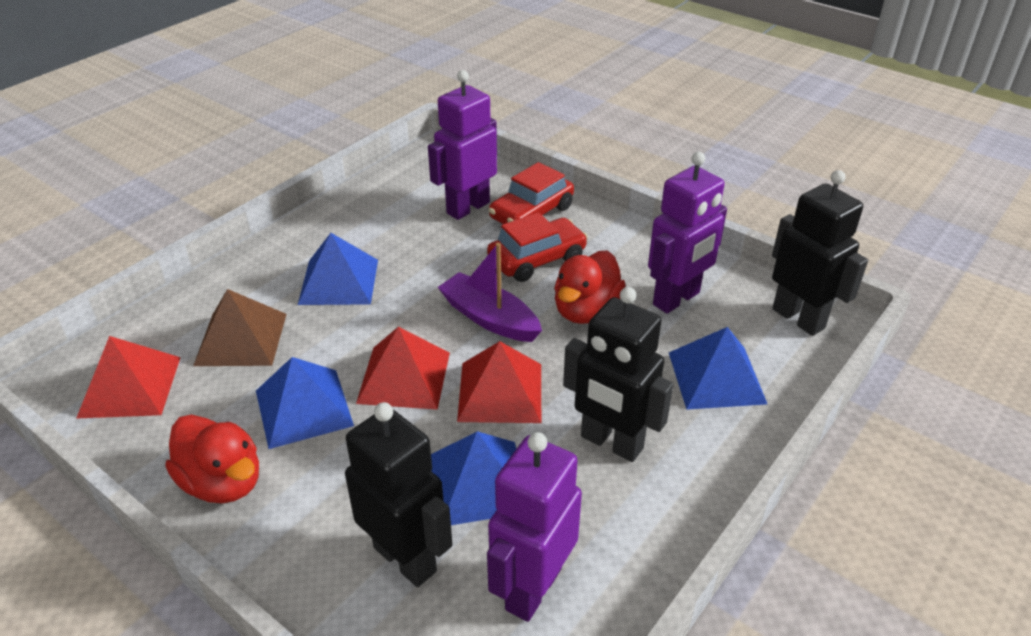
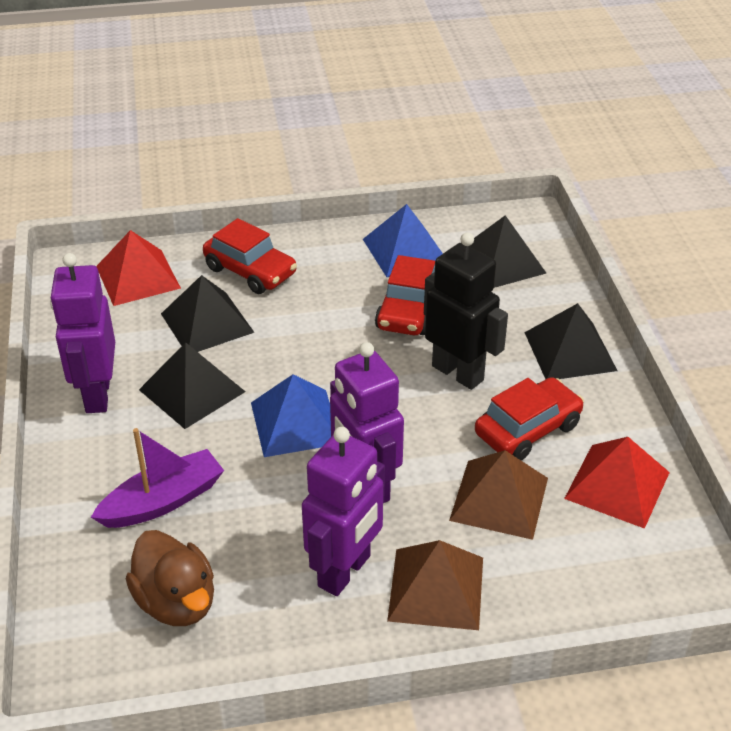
black pyramid: none = 0 -> [139,342,246,429] [161,275,255,352] [470,215,546,288] [524,303,618,379] = 4
black robot: [345,402,452,587] [563,287,674,462] [772,170,868,336] = 3 -> [424,232,508,390] = 1
blue pyramid: [256,357,354,449] [298,233,378,305] [431,431,516,525] [669,327,767,410] = 4 -> [251,374,331,457] [363,204,443,277] = 2
brown duck: none = 0 -> [126,530,214,626] = 1
brown pyramid: [193,289,287,366] = 1 -> [387,540,483,630] [449,450,548,540] = 2
red car: [487,212,588,282] [488,162,574,224] = 2 -> [203,218,297,294] [375,255,435,335] [475,377,584,460] = 3
red duck: [166,415,259,503] [554,250,626,324] = 2 -> none = 0
red pyramid: [76,336,181,419] [356,327,450,410] [457,341,541,423] = 3 -> [96,230,181,306] [564,437,670,529] = 2

